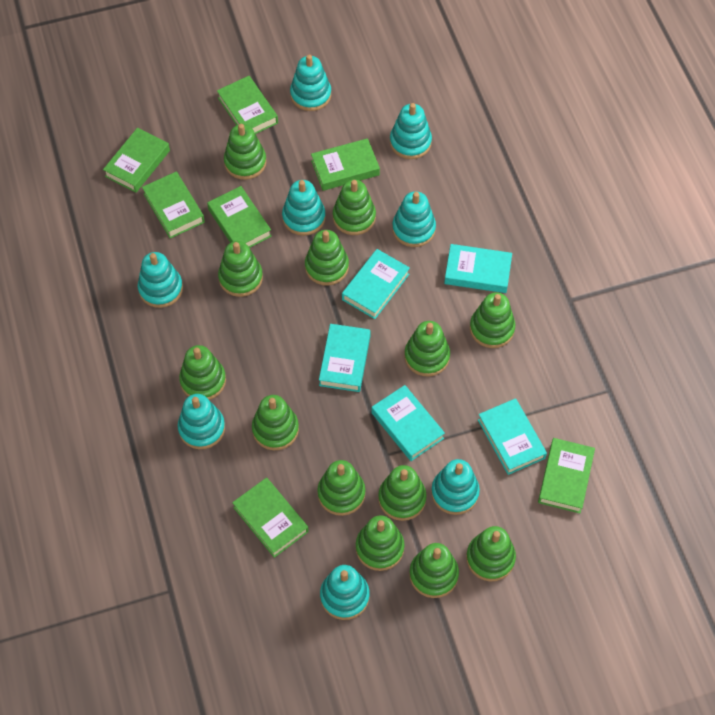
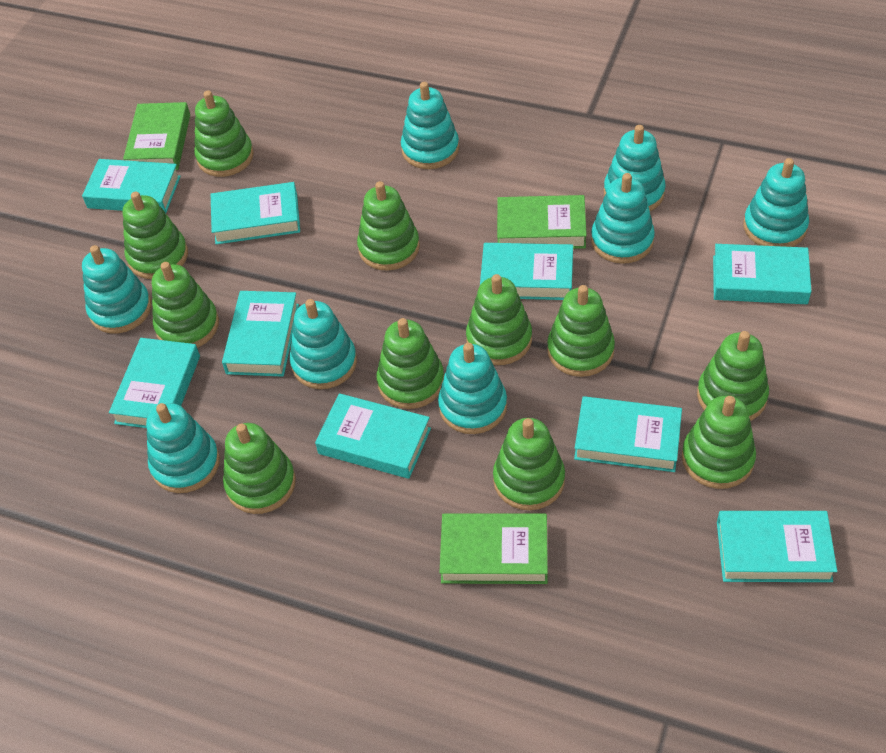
green book: [103,127,170,193] [142,172,205,239] [207,186,272,248] [217,76,278,134] [232,477,309,558] [311,138,380,191] [538,438,595,513] = 7 -> [123,102,190,170] [439,513,548,584] [497,195,587,249] = 3
green stacking toy: [179,345,226,400] [218,241,263,297] [224,124,267,180] [252,395,299,450] [305,230,349,285] [317,460,365,516] [333,179,376,235] [356,516,405,571] [378,465,427,521] [404,321,450,377] [409,543,459,598] [466,526,516,582] [470,292,515,348] = 13 -> [123,192,188,279] [152,262,219,348] [194,90,254,177] [223,423,296,514] [357,181,420,271] [376,318,444,409] [466,274,532,365] [493,418,565,510] [547,285,615,377] [682,396,756,489] [697,331,769,421] = 11
turquoise book: [319,324,370,392] [342,249,410,319] [372,385,445,461] [444,244,512,293] [478,398,547,475] = 5 -> [82,159,181,214] [109,338,200,428] [211,182,300,244] [222,291,299,377] [315,393,431,479] [480,243,573,300] [574,396,682,472] [713,244,811,304] [717,511,837,582] = 9

